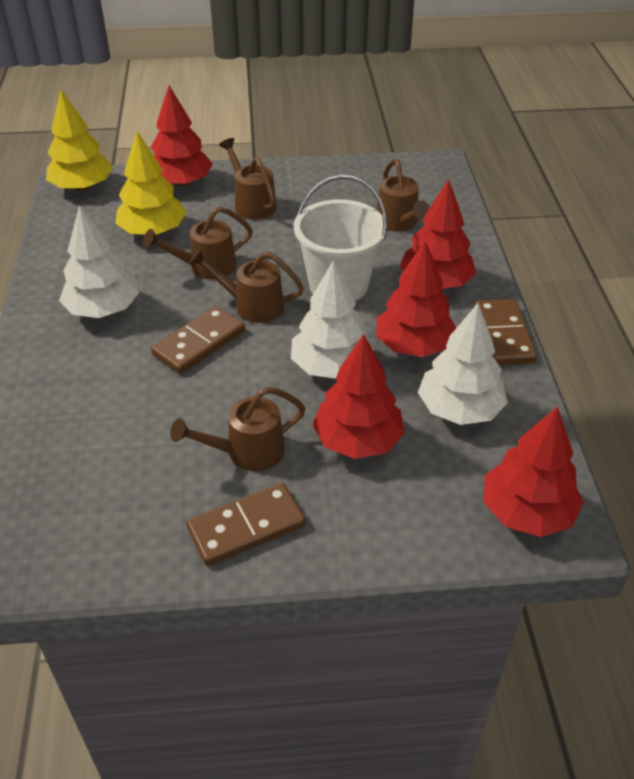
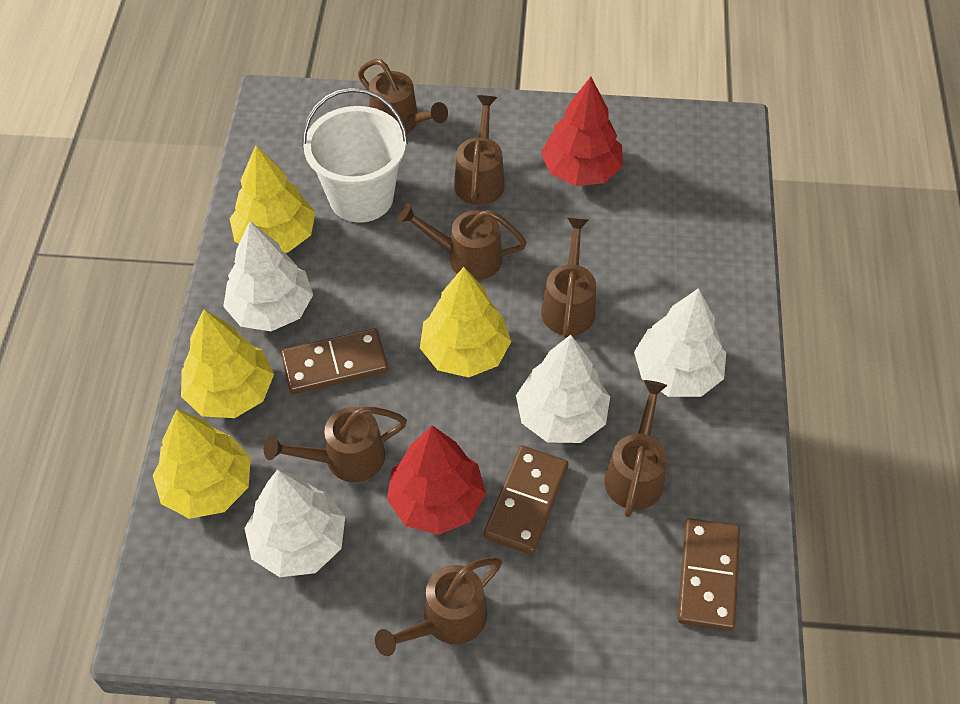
brown watering can: [143,206,253,279] [170,387,306,471] [189,248,304,323] [219,138,277,220] [377,159,430,232] = 5 -> [264,407,407,482] [358,59,448,134] [375,557,502,656] [397,203,527,280] [454,95,505,205] [541,218,596,338] [604,380,667,517] = 7
red tree: [151,86,213,187] [312,334,405,459] [376,240,456,357] [400,179,476,289] [483,406,583,537] = 5 -> [387,425,486,535] [541,77,623,186] = 2
white tree: [59,205,139,318] [291,261,375,379] [418,303,508,425] = 3 -> [223,221,313,331] [245,469,345,577] [516,335,610,443] [634,288,726,397] = 4
yellow tree: [46,89,113,191] [115,131,186,235] = 2 -> [153,409,251,519] [181,309,274,418] [230,145,315,253] [420,267,511,377] = 4

